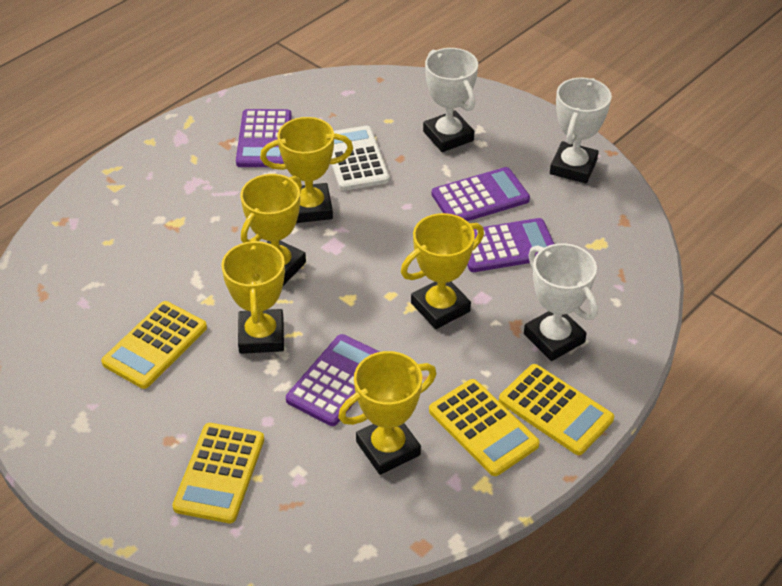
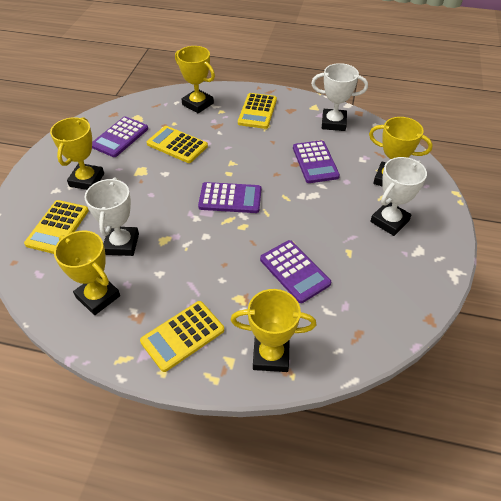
white calculator: [331,126,389,191] = 1 -> none = 0

